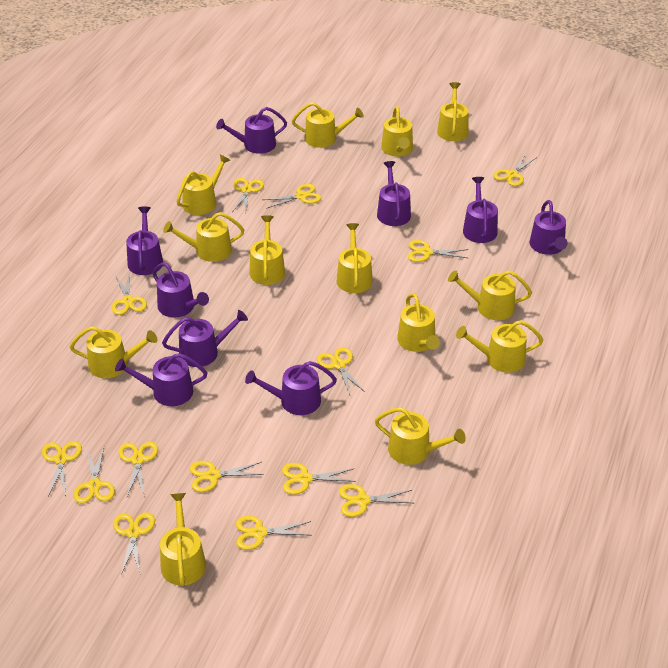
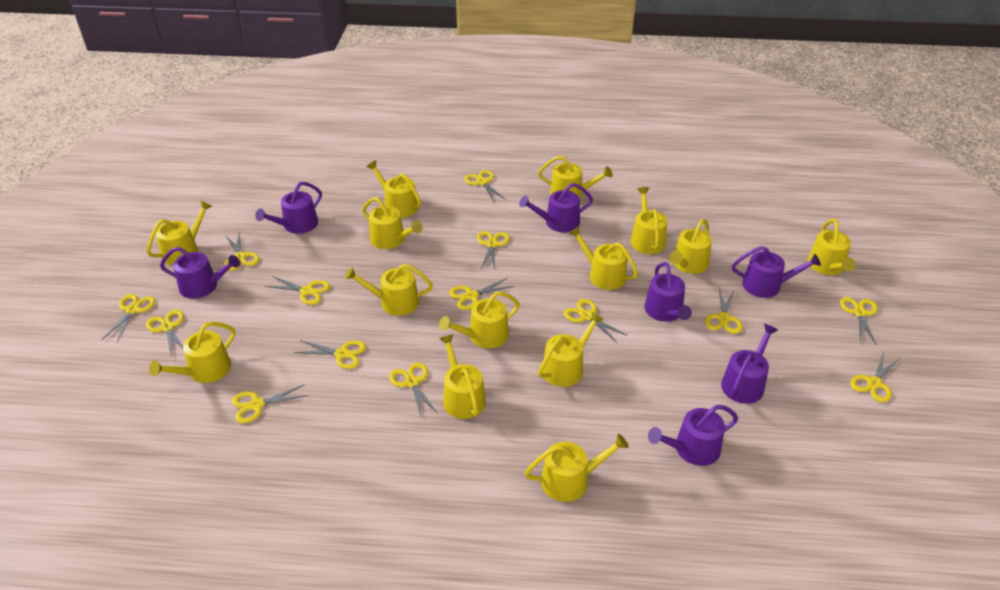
purple watering can: [115,353,207,406] [126,207,163,275] [153,263,209,317] [162,310,248,367] [216,107,287,154] [245,361,337,415] [377,161,411,226] [463,177,498,243] [529,200,568,255] = 9 -> [160,247,240,299] [255,182,322,234] [519,183,593,232] [644,262,692,322] [648,405,738,466] [721,324,778,404] [732,246,821,298] = 7
yellow watering can: [70,326,157,378] [160,493,206,586] [163,212,244,262] [176,154,230,215] [249,215,285,285] [292,102,364,148] [337,223,373,293] [375,407,466,465] [381,106,413,156] [397,293,440,352] [437,82,469,141] [448,270,532,320] [456,320,543,373] = 13 -> [146,200,212,265] [149,322,235,383] [345,264,433,316] [362,197,422,249] [366,160,421,218] [439,291,520,348] [439,334,486,419] [525,434,629,502] [538,156,613,199] [538,312,604,387] [569,227,638,290] [630,187,667,254] [669,219,712,274] [808,219,856,275] = 14

